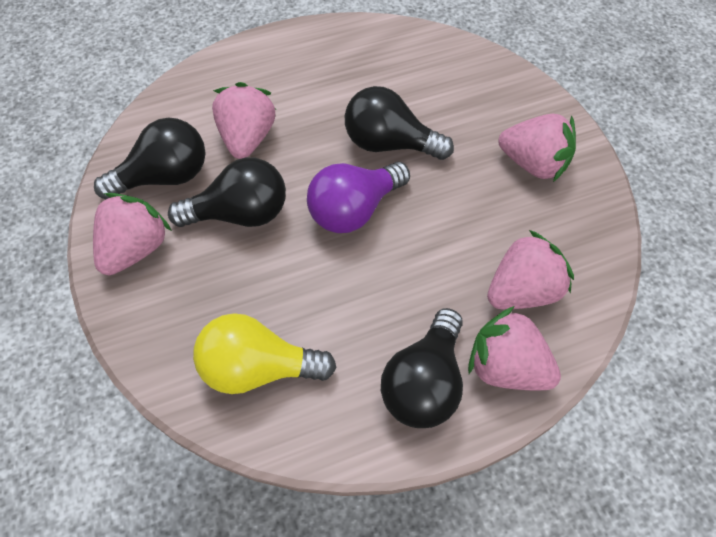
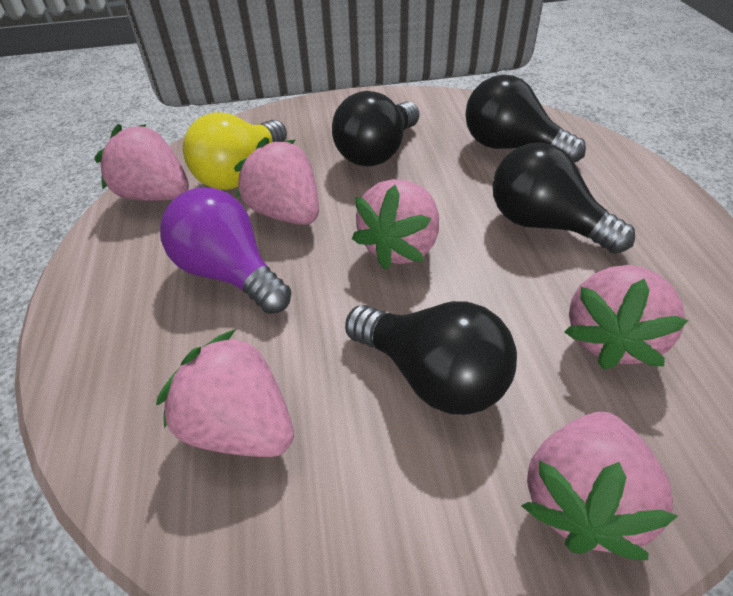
pink strawberry: [93,193,172,275] [212,82,276,159] [468,306,561,390] [487,230,574,309] [498,114,576,182] = 5 -> [94,124,189,201] [156,329,294,457] [234,137,319,225] [352,179,439,270] [521,411,678,560] [564,265,689,370] = 6

